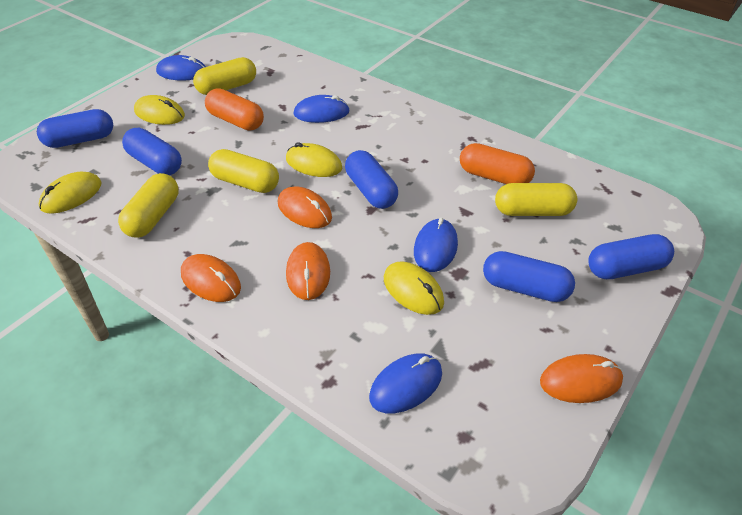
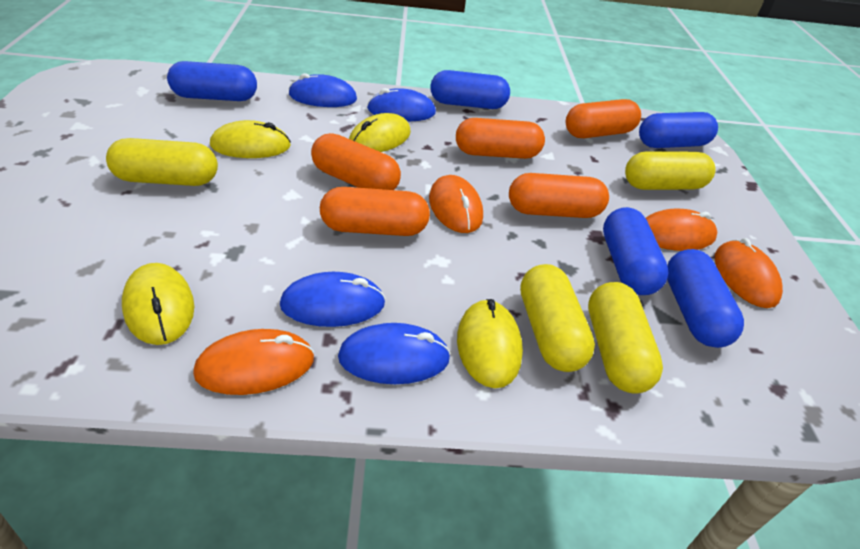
orange capsule: [205,88,264,131] [460,143,535,184] = 2 -> [311,133,401,190] [320,187,430,236] [456,118,545,159] [509,173,609,218] [566,99,641,138] = 5

